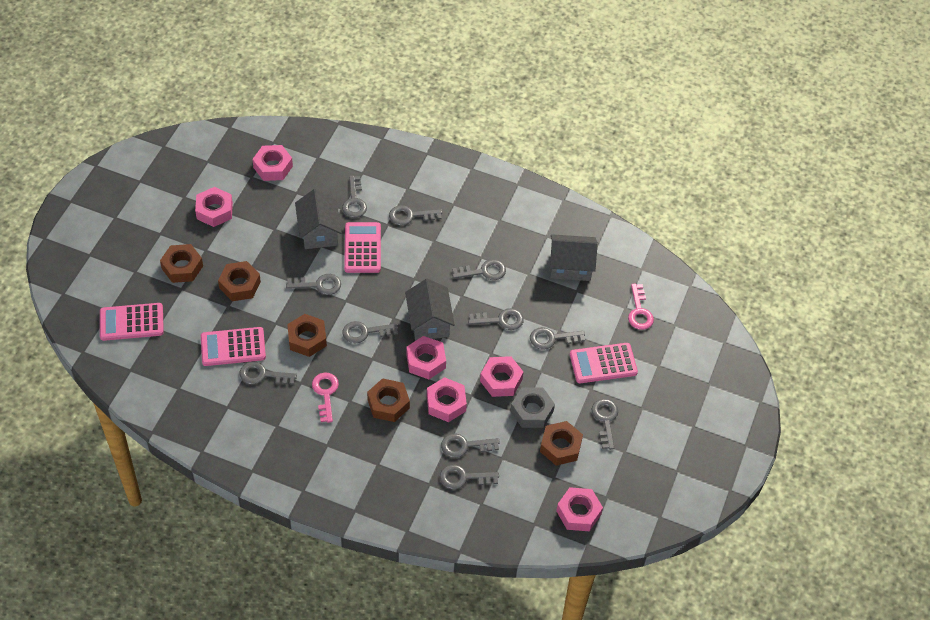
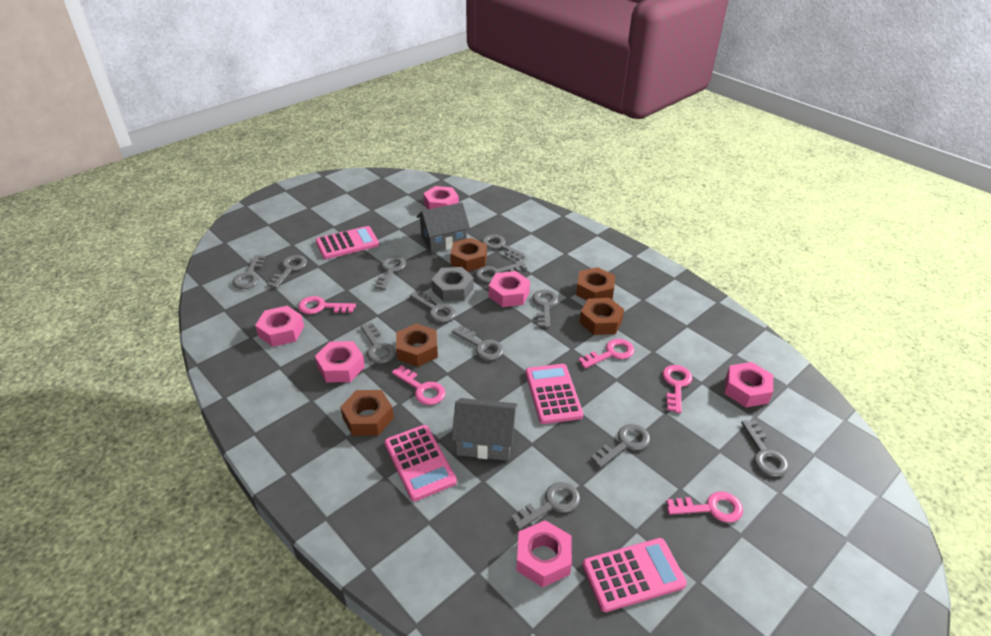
grey house: [295,189,342,249] [405,279,455,341] [550,234,598,281] = 3 -> [417,202,470,253] [452,398,518,461] = 2
grey key: [240,361,297,385] [286,274,341,295] [342,176,367,218] [342,321,398,344] [389,205,442,225] [440,465,499,489] [441,433,500,458] [452,259,506,280] [468,308,524,330] [530,327,585,350] [592,399,618,450] = 11 -> [232,255,265,289] [267,255,307,289] [361,323,396,364] [375,256,406,290] [410,290,456,322] [452,325,504,360] [475,262,527,283] [482,235,526,261] [511,482,580,530] [532,290,558,328] [591,424,650,468] [741,420,789,477] = 12
pink key: [312,373,339,423] [628,284,654,330] = 2 -> [298,296,356,314] [392,365,445,405] [578,339,634,368] [663,365,692,413] [667,491,743,523] = 5

